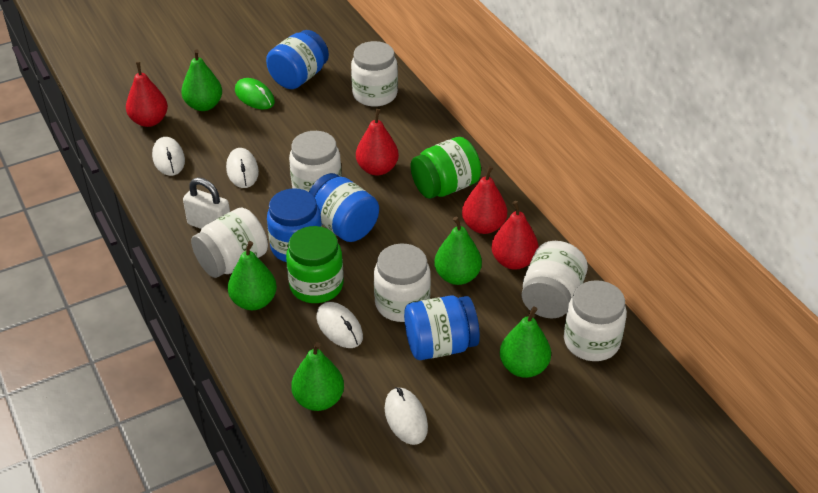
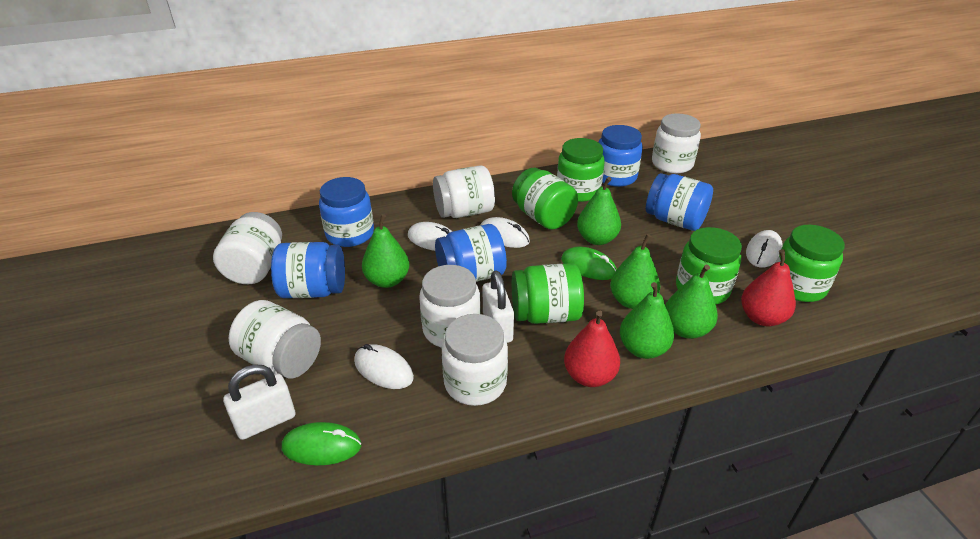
blue jar: [266,30,329,89] [267,188,322,262] [309,173,379,242] [404,295,480,360] = 4 -> [271,242,345,298] [319,177,374,247] [435,224,507,282] [598,125,643,187] [646,173,713,231] = 5
green jar: [286,226,343,303] [411,137,481,199] = 2 -> [512,168,578,230] [512,263,584,324] [557,138,605,202] [676,227,742,304] [776,225,845,302] = 5
green mouse: [235,78,275,109] = 1 -> [282,422,361,465] [561,247,617,280] = 2
red pear: [126,62,168,127] [356,109,399,176] [462,166,507,234] [492,201,539,270] = 4 -> [564,311,620,387] [741,249,796,326] = 2
white padlock: [183,178,230,229] = 1 -> [223,365,295,440] [483,270,514,343] = 2

